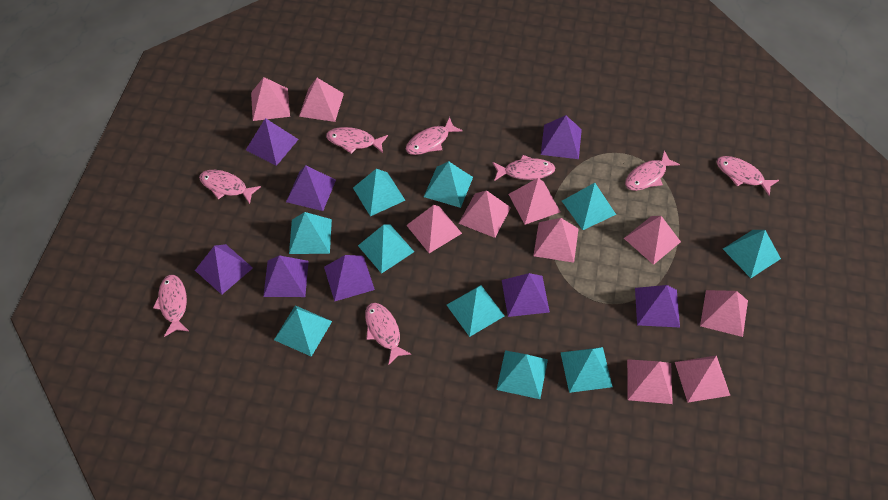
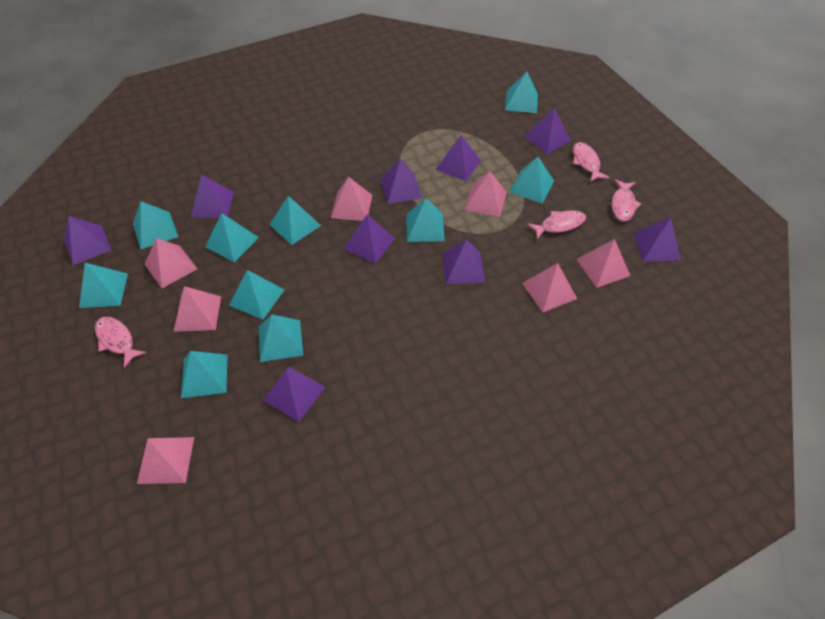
pink fish: [153,275,189,337] [199,170,261,204] [326,127,388,154] [365,303,412,365] [406,117,463,155] [492,155,555,181] [625,150,680,191] [717,156,779,196] = 8 -> [95,317,146,368] [527,210,586,240] [573,142,609,182] [612,179,641,222] = 4
pink pyramid: [251,77,290,121] [299,78,344,122] [406,205,462,253] [458,190,511,238] [509,178,561,225] [533,218,579,263] [624,216,681,265] [627,359,673,404] [675,355,730,402] [700,290,748,337] = 10 -> [137,437,194,484] [145,238,197,288] [173,286,221,332] [331,177,373,221] [464,171,507,217] [522,263,577,313] [576,239,630,288] = 7
purple pyramid: [195,244,253,295] [246,118,299,166] [263,255,309,297] [286,165,336,211] [324,255,375,302] [502,273,550,317] [541,115,582,159] [635,285,680,327] = 8 -> [64,216,111,265] [191,175,234,218] [263,367,325,422] [344,215,395,263] [380,159,422,204] [435,135,481,181] [442,239,485,284] [524,108,571,154] [634,217,681,262] = 9

